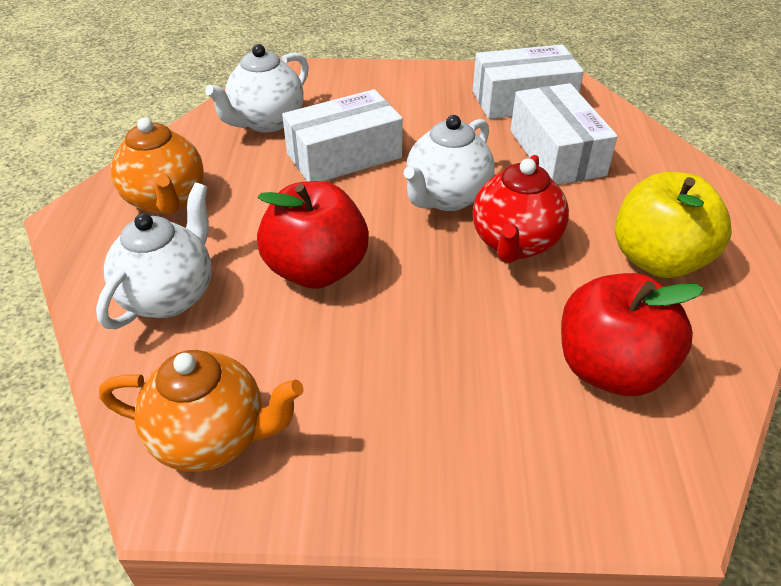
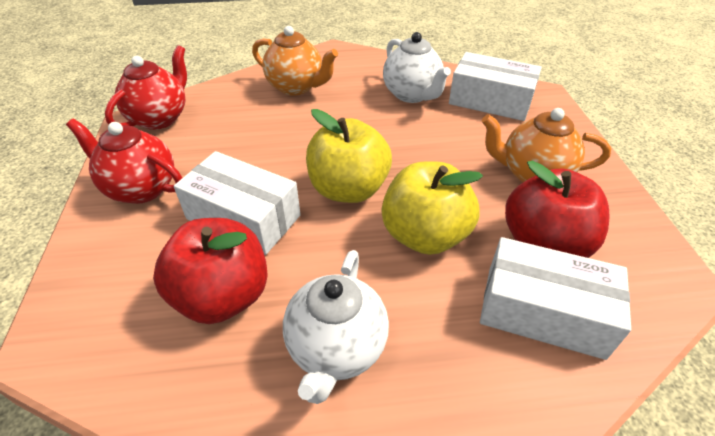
red teapot: [473,155,569,263] = 1 -> [66,118,182,204] [105,45,187,130] = 2
white teapot: [96,182,212,329] [205,44,309,132] [404,115,495,211] = 3 -> [283,250,389,404] [383,32,451,103] = 2
yellow apple: [615,172,732,278] = 1 -> [306,109,392,203] [382,161,483,255] = 2

